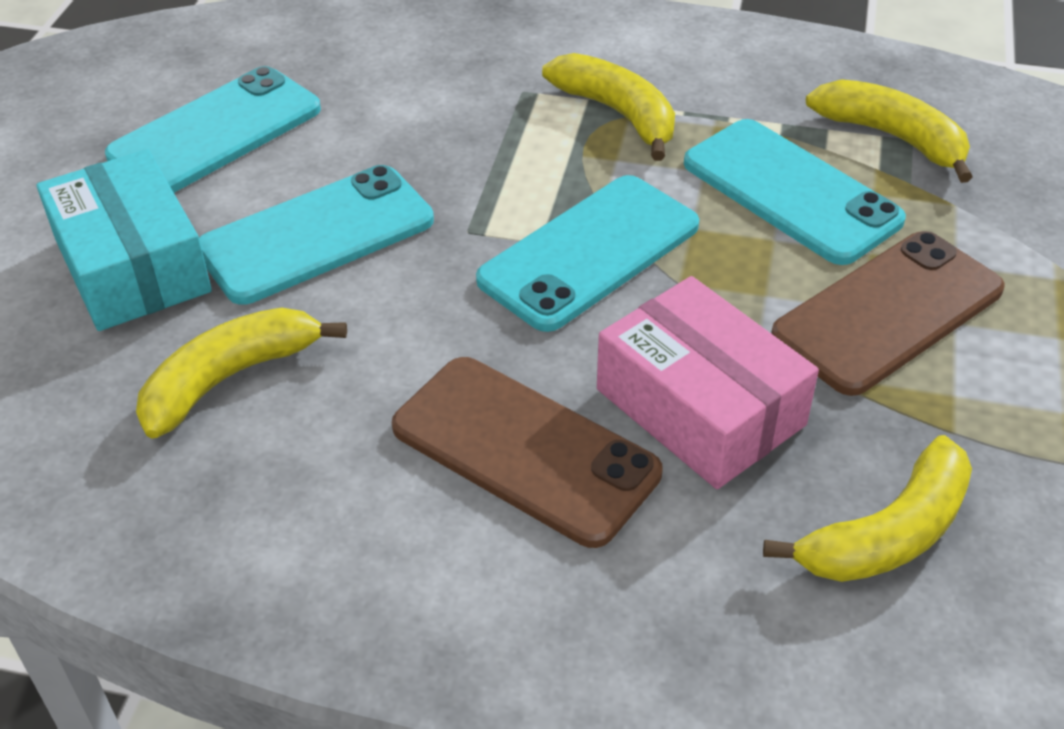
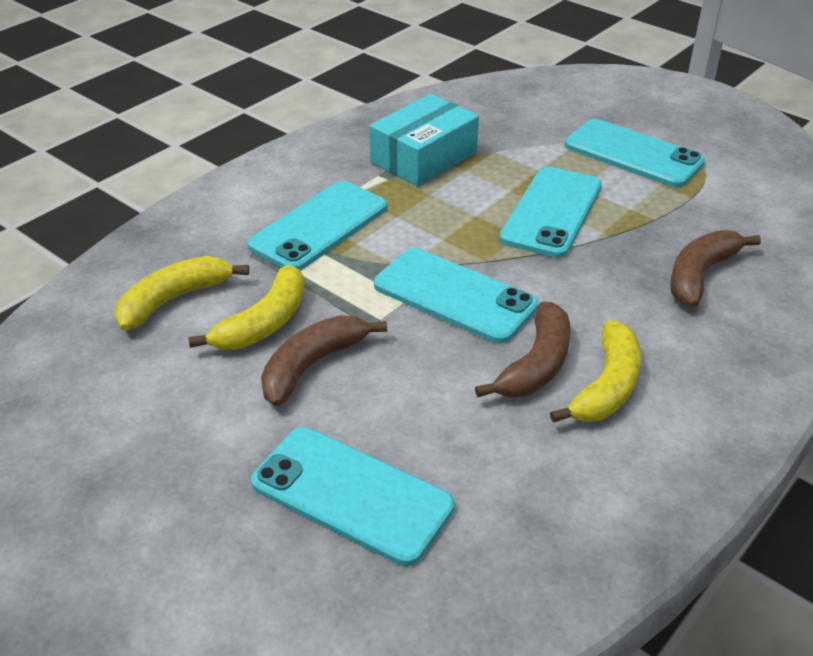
brown banana: none = 0 -> [261,315,387,406] [475,302,571,398] [670,230,761,307] = 3
brown phone: [392,357,663,548] [771,231,1005,396] = 2 -> none = 0
pink box: [597,276,819,489] = 1 -> none = 0
turquoise phone: [105,66,321,193] [199,165,434,305] [476,175,699,332] [684,119,906,265] = 4 -> [247,181,387,270] [251,427,455,566] [374,248,538,343] [499,167,602,258] [565,119,705,188] = 5
yellow banana: [136,307,347,438] [542,53,675,161] [763,435,972,582] [806,79,973,183] = 4 -> [115,256,249,331] [188,265,304,350] [550,321,641,423] = 3

